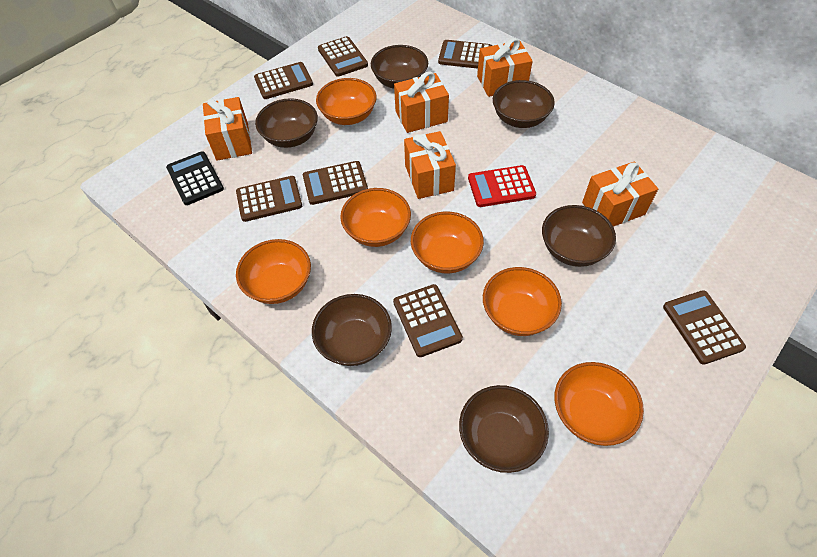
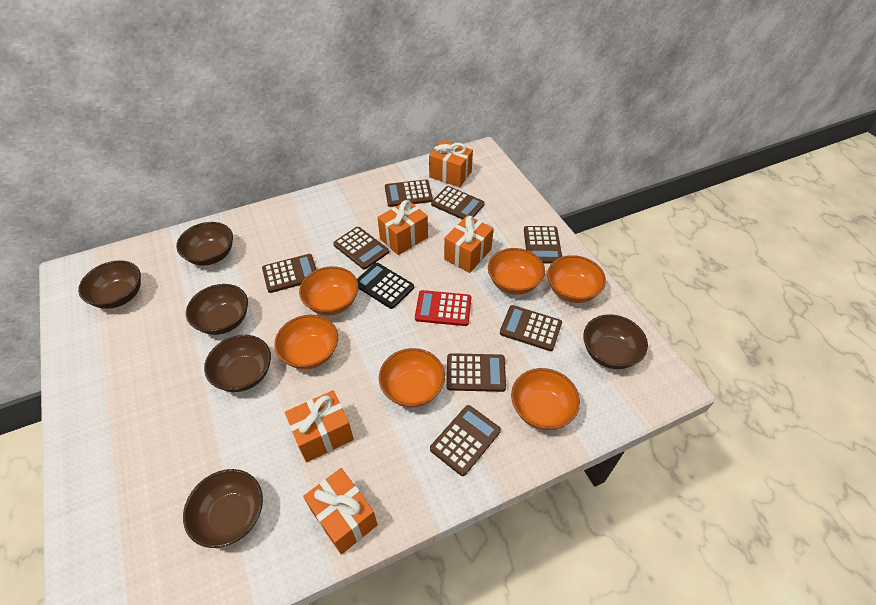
brown calculator: [236,176,302,222] [254,62,313,99] [303,161,368,205] [318,36,368,77] [393,284,463,357] [438,40,492,69] [663,290,746,365] = 7 -> [262,254,317,293] [333,227,389,270] [385,180,433,207] [430,405,501,476] [431,186,485,220] [447,353,506,392] [500,305,562,351] [524,226,562,264] = 8

